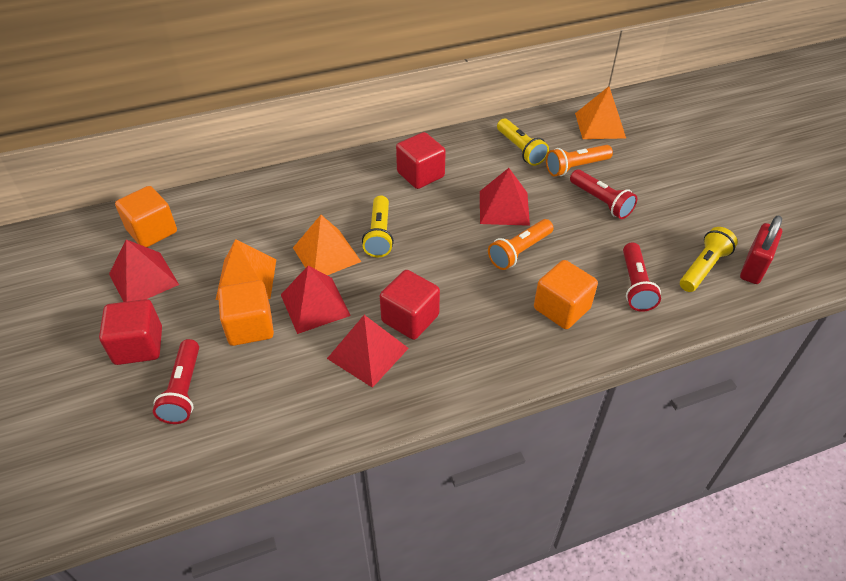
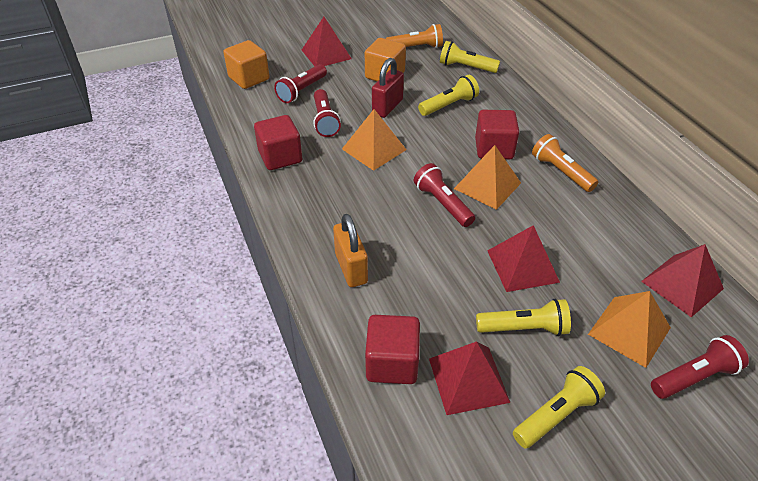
orange cube: [115,186,177,247] [218,280,274,346] [534,260,598,329] = 3 -> [223,40,269,89] [365,38,406,82] = 2
orange padlock: none = 0 -> [333,214,368,287] = 1
red flashlight: [153,339,199,424] [570,169,637,219] [623,242,661,312] = 3 -> [274,64,327,103] [313,89,341,137] [414,163,475,227] [651,335,749,399] = 4
yellow flashlight: [362,195,394,257] [497,119,549,166] [680,227,738,292] = 3 -> [418,75,479,116] [440,41,500,73] [476,299,571,336] [513,366,605,449] = 4

